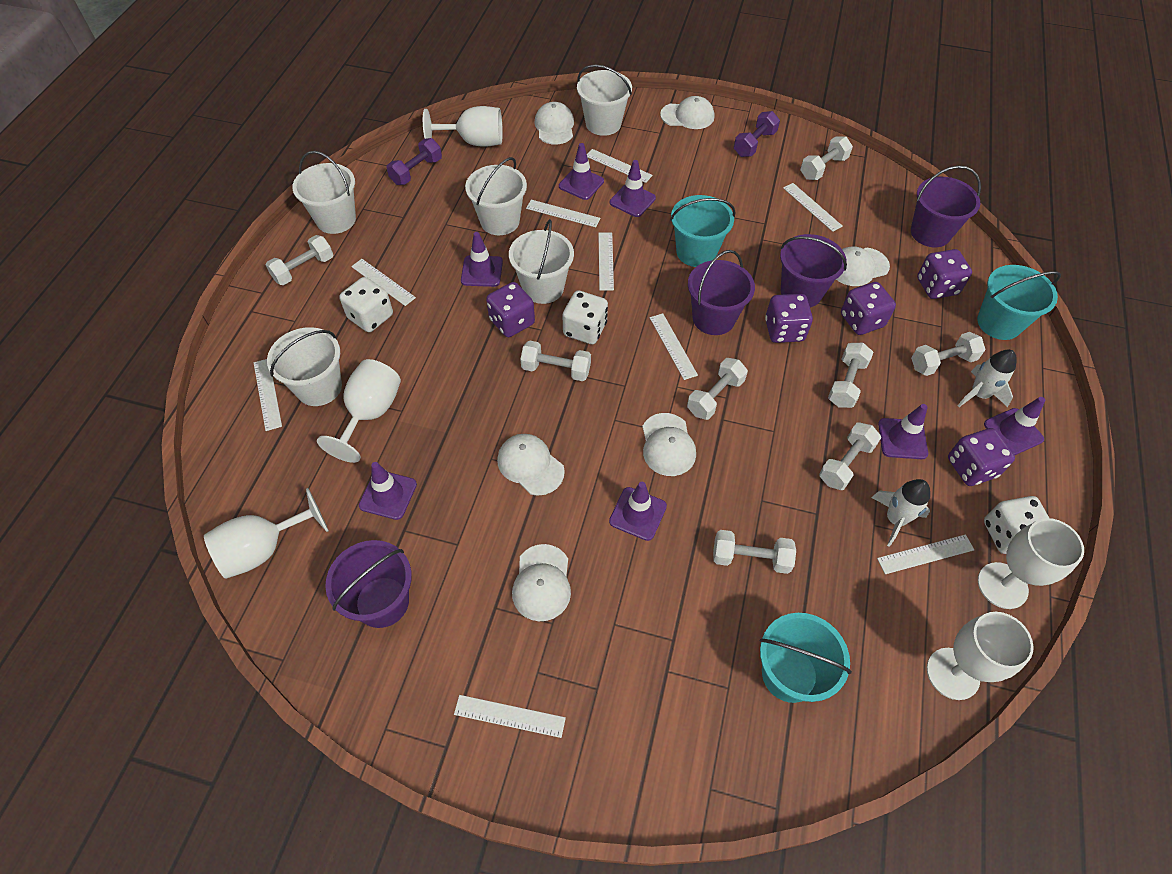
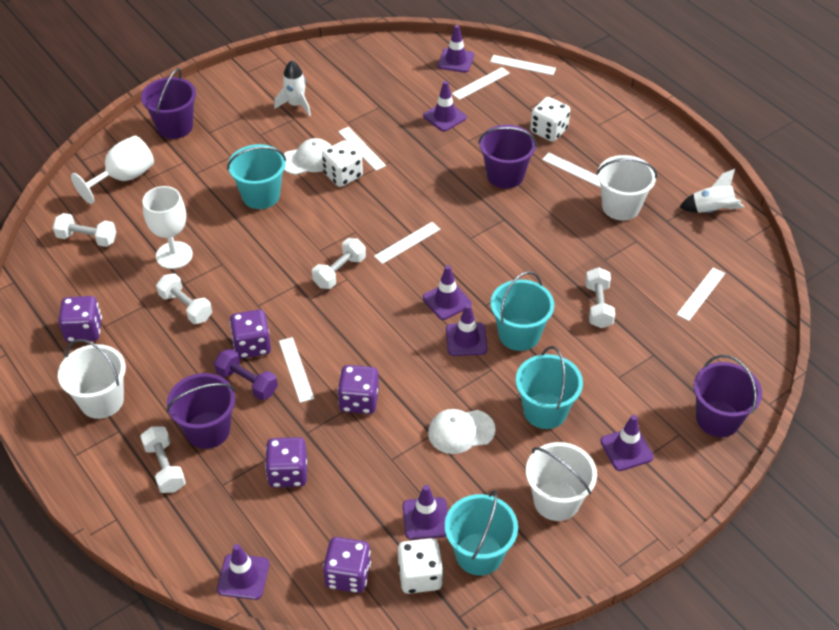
purple dumbbell: [386,138,442,185] [734,111,780,157] = 2 -> [214,349,278,400] = 1
turquoise bucket: [670,195,736,267] [760,613,852,703] [977,265,1061,340] = 3 -> [227,144,286,209] [445,490,518,576] [491,271,554,351] [516,346,583,429] = 4
white bucket: [267,327,342,406] [292,151,356,234] [465,157,527,235] [509,219,574,304] [577,64,632,136] = 5 -> [58,339,126,419] [526,442,597,521] [596,155,657,220] = 3
white cap: [497,434,565,496] [512,544,571,621] [534,102,574,145] [642,413,696,476] [660,96,714,129] [836,246,890,286] = 6 -> [284,138,331,175] [428,409,496,454] = 2
white dumbbell: [266,235,333,285] [520,340,591,381] [687,358,748,420] [713,530,796,574] [800,136,853,180] [819,422,881,490] [828,343,873,408] [911,332,985,376] = 8 -> [53,213,116,247] [140,426,186,493] [156,273,212,324] [312,238,366,289] [585,267,615,328] = 5
white goblet: [204,488,329,579] [317,359,401,463] [423,106,503,147] [927,612,1034,700] [978,518,1084,609] = 5 -> [71,136,154,204] [143,186,193,269] = 2
white ruler: [254,359,282,431] [351,259,416,306] [454,695,566,738] [526,200,601,227] [587,149,653,183] [598,233,614,291] [650,313,698,380] [783,183,843,232] [877,534,974,574] = 9 -> [279,337,314,403] [338,127,386,171] [374,222,441,264] [452,67,510,100] [490,55,556,75] [542,153,601,188] [677,267,725,321] = 7

